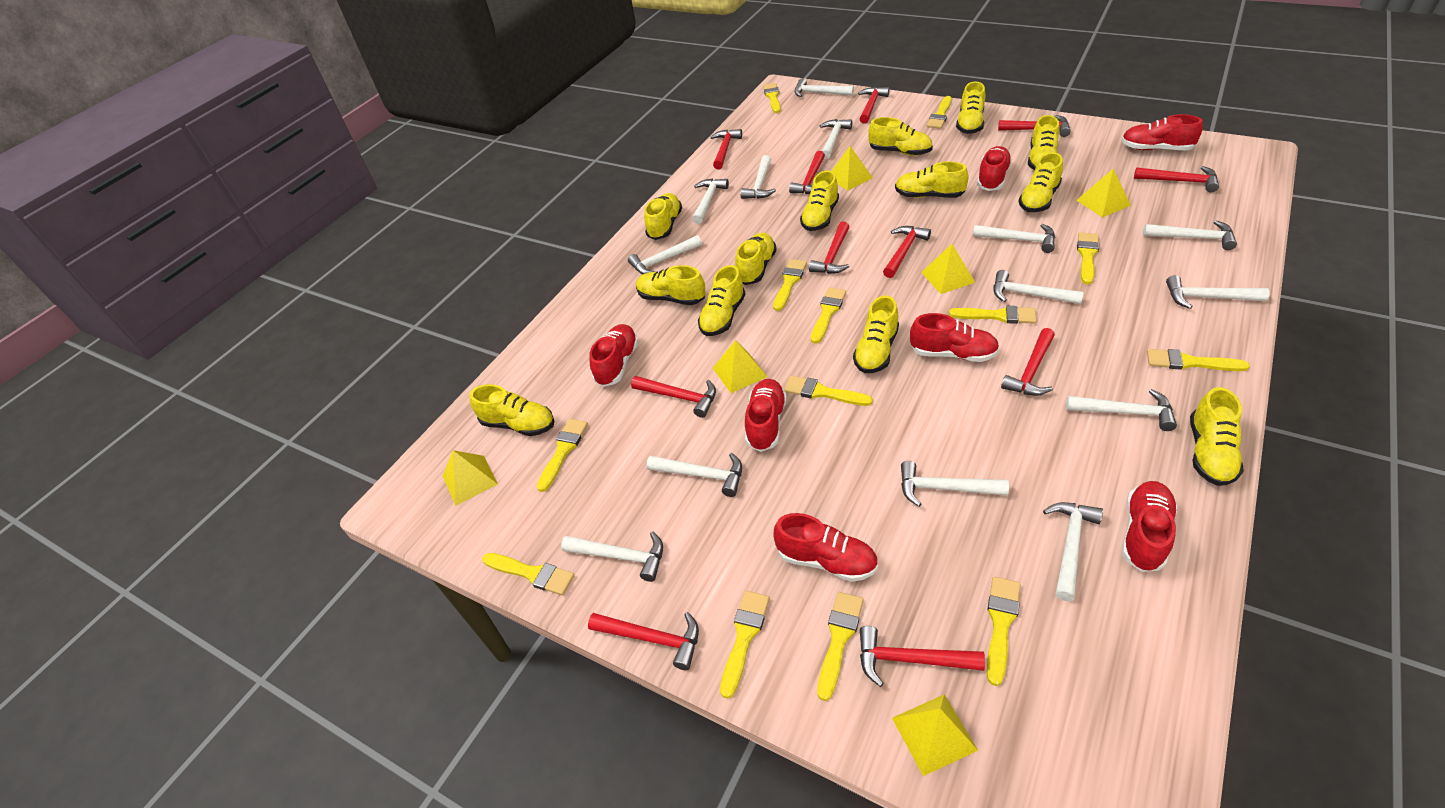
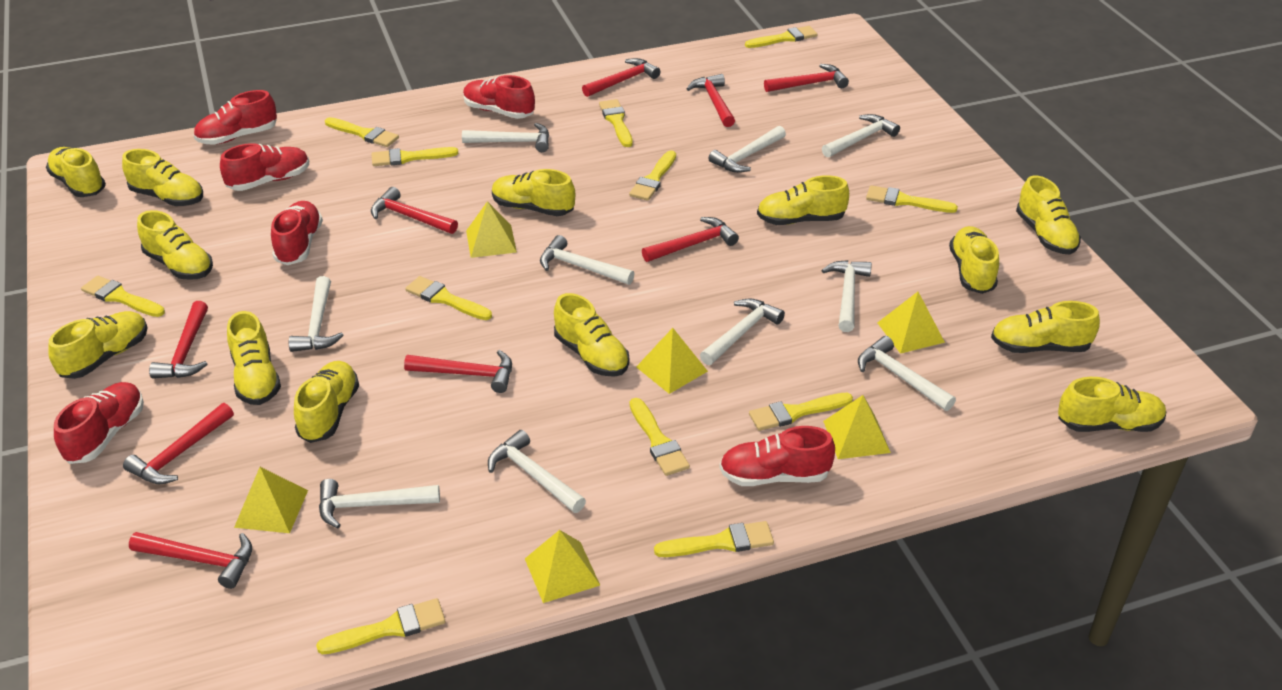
red hammer: [588,612,699,670] [631,376,716,418] [710,129,742,169] [789,151,825,194] [809,221,850,274] [858,87,890,124] [860,626,985,687] [883,226,931,278] [998,115,1071,137] [1001,328,1055,396] [1134,166,1219,193] = 11 -> [123,403,234,484] [129,532,252,589] [149,301,208,379] [371,187,458,234] [404,350,512,393] [582,58,661,97] [642,217,739,262] [687,74,735,127] [764,64,849,92] = 9
red shoe: [590,324,639,387] [745,379,787,452] [773,513,878,582] [910,313,999,362] [977,146,1012,191] [1121,114,1203,150] [1122,481,1177,572] = 7 -> [54,382,144,464] [193,90,277,145] [220,143,309,191] [271,201,323,265] [463,75,535,119] [719,426,835,486] = 6
white hammer: [561,531,663,582] [628,235,702,275] [647,453,742,497] [692,178,729,224] [740,155,776,199] [794,78,854,97] [820,119,852,159] [901,461,1009,507] [973,224,1055,253] [993,270,1084,304] [1043,502,1103,601] [1066,389,1177,431] [1143,220,1237,250] [1166,275,1270,309] = 14 -> [289,276,344,352] [319,479,440,528] [462,123,549,152] [488,430,586,513] [540,235,634,285] [700,298,785,365] [708,126,786,173] [821,260,872,332] [822,114,900,158] [858,336,956,411] = 10
yellow brush: [482,553,575,595] [537,419,588,492] [720,591,770,699] [763,83,781,113] [773,259,807,311] [784,376,873,406] [811,287,846,344] [817,592,864,701] [927,96,952,129] [949,306,1036,324] [987,577,1021,686] [1077,232,1099,284] [1147,349,1250,371] = 13 -> [81,276,165,317] [316,598,445,654] [325,117,399,147] [371,147,458,166] [405,276,492,320] [599,99,633,147] [629,150,676,201] [630,398,690,476] [654,521,774,557] [745,26,817,48] [749,393,853,431] [866,185,958,213] = 12

